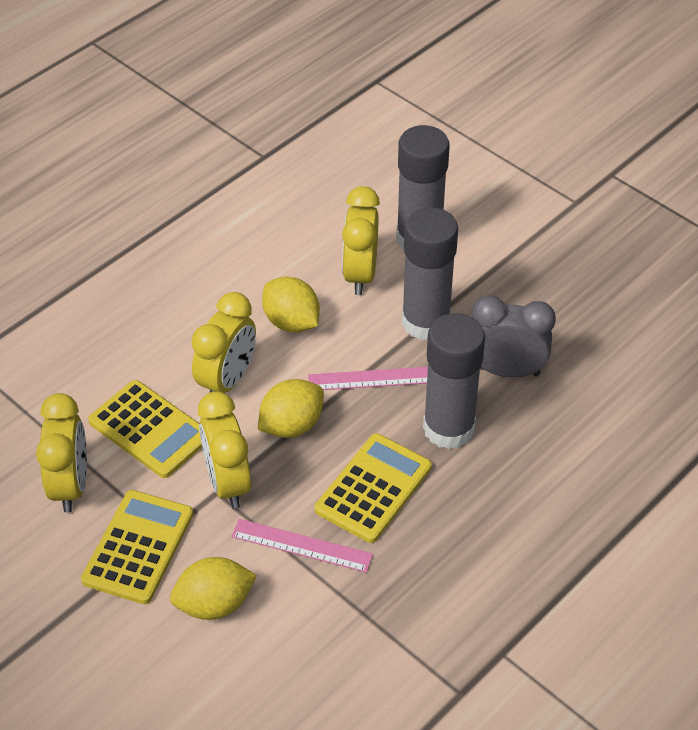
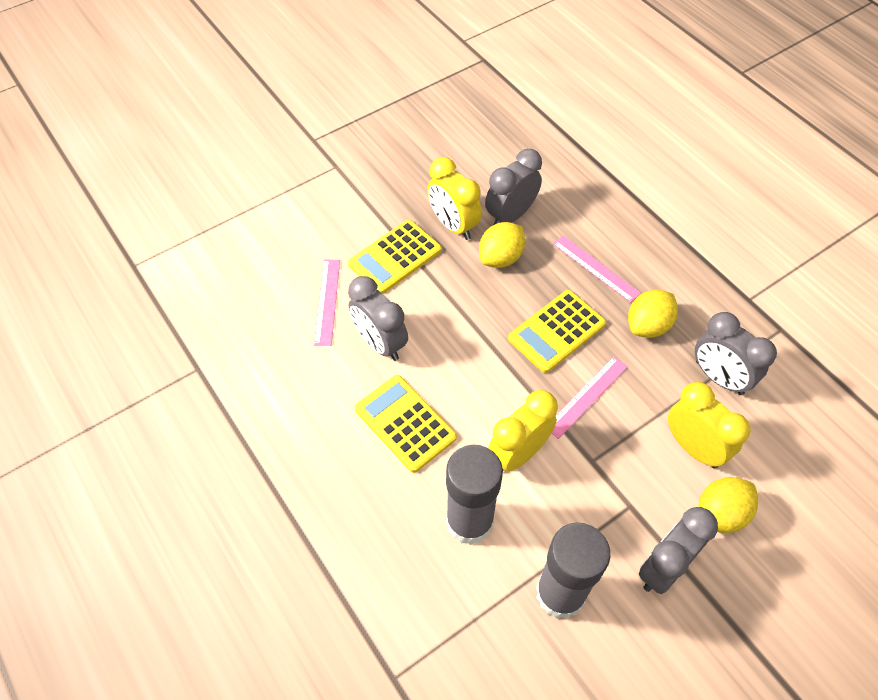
grey clock: [472,295,556,378] = 1 -> [348,276,408,361] [485,149,542,225] [639,507,718,594] [695,312,777,395] = 4
grey glue stick: [396,125,450,250] [402,207,458,340] [423,313,485,449] = 3 -> [446,444,503,545] [536,523,610,619] = 2
pink ruler: [231,519,373,573] [308,367,428,390] = 2 -> [314,260,340,346] [552,357,628,439] [553,235,641,303] = 3
yellow clock: [36,393,87,513] [191,292,256,393] [198,391,251,509] [342,186,380,295] = 4 -> [427,157,482,240] [488,390,558,472] [668,382,751,469] = 3

